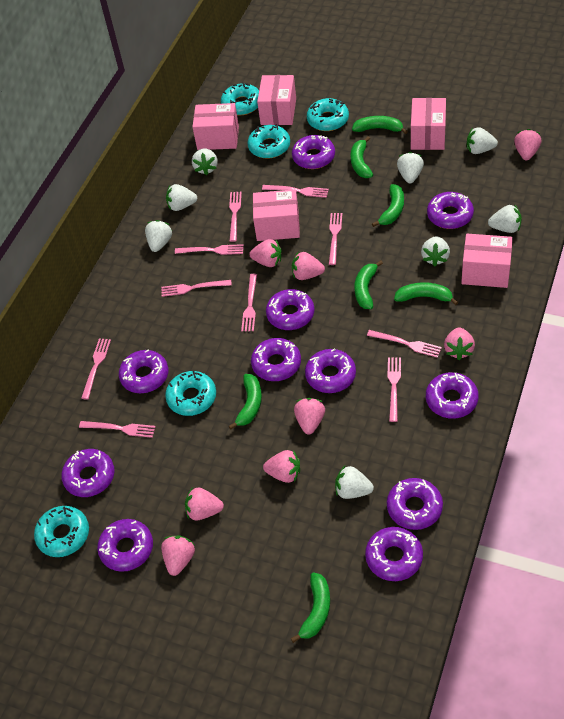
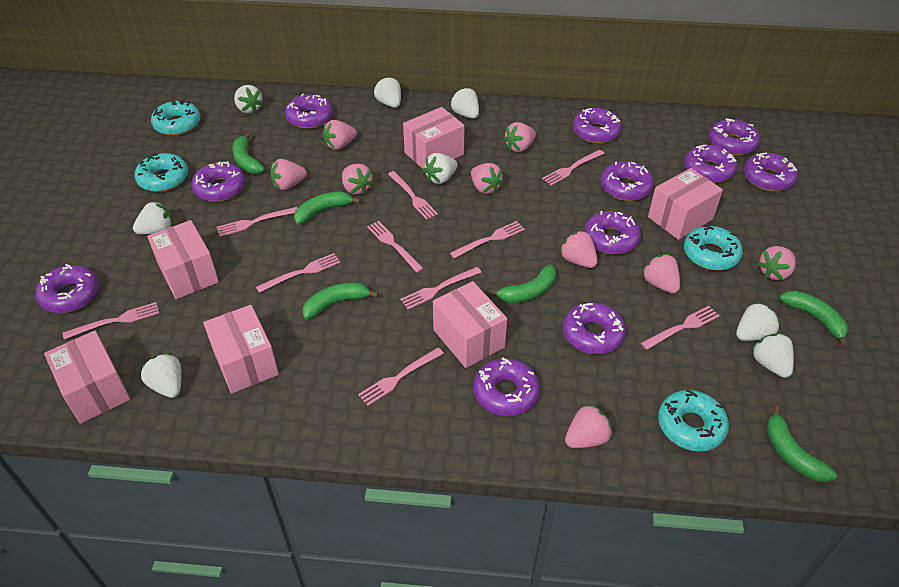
green banana: [229,374,262,430] [291,572,330,643] [351,136,373,178] [352,116,408,134] [355,260,383,309] [372,184,404,227] [394,282,458,305] = 7 -> [232,132,265,174] [294,191,361,225] [302,282,379,320] [488,265,556,303] [766,405,837,482] [780,290,848,347] = 6
pink box: [192,103,239,150] [253,189,300,241] [257,75,296,125] [411,98,446,150] [461,234,513,288] = 5 -> [44,331,130,424] [147,220,219,299] [203,305,279,394] [403,107,465,169] [433,281,507,368] [648,168,723,240] = 6
pink strawberry: [161,536,195,576] [185,488,224,520] [249,239,281,267] [263,450,300,483] [292,252,325,280] [294,398,325,434] [444,327,475,360] [514,129,542,160] = 8 -> [270,159,307,190] [323,120,357,150] [342,164,374,195] [471,163,504,194] [503,122,536,152] [559,230,598,268] [565,404,612,448] [642,254,680,294] [758,246,796,280] = 9
turquoise donut: [34,506,89,557] [165,371,216,416] [221,83,259,115] [248,124,290,159] [307,98,349,131] = 5 -> [135,153,188,192] [151,100,201,135] [658,389,729,452] [684,225,743,271] = 4

